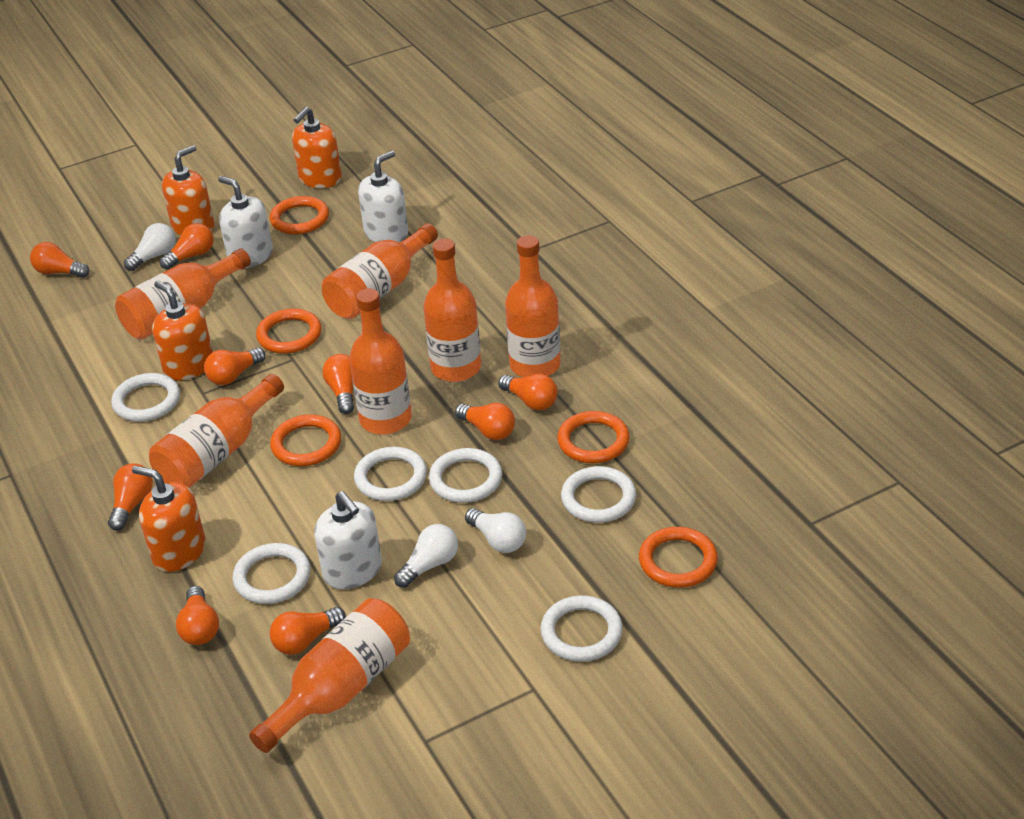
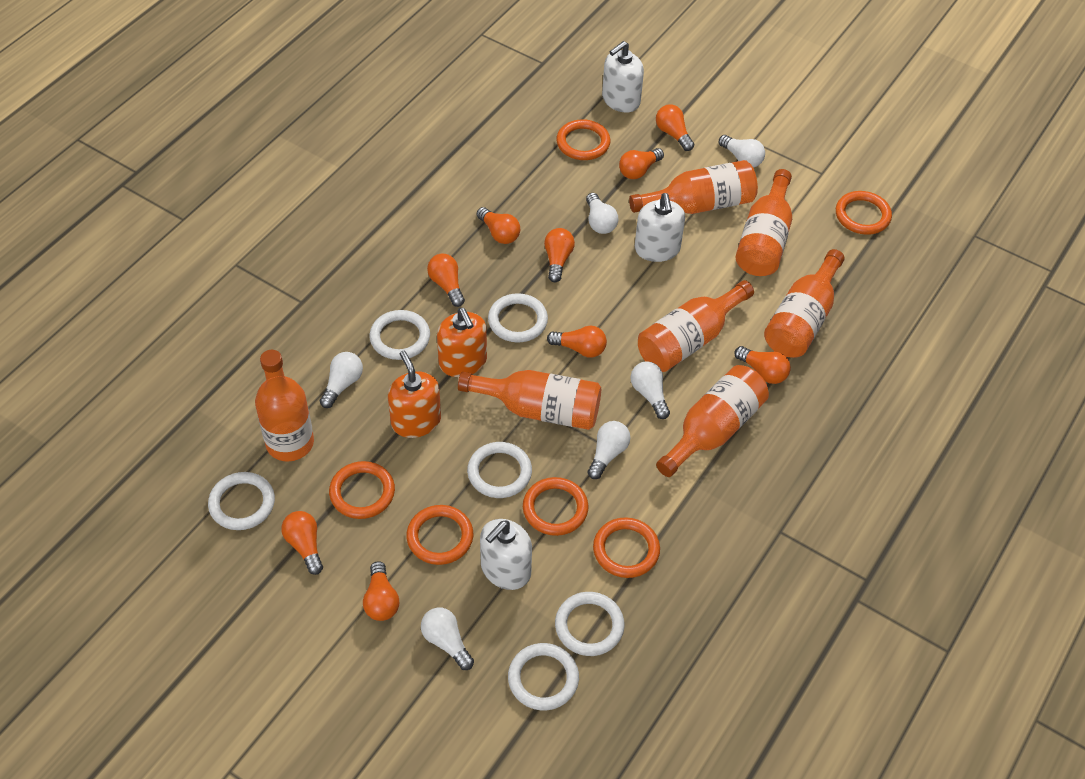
orange ring: [256,309,321,354] [270,196,329,234] [270,414,341,466] [557,411,630,463] [639,527,718,588] = 5 -> [329,461,395,519] [406,505,473,565] [523,477,589,536] [556,119,610,160] [593,517,660,578] [836,191,892,235] = 6
orange soap dispenser: [132,466,206,572] [152,281,213,381] [162,145,214,235] [292,107,342,188] = 4 -> [388,350,441,438] [437,308,487,377] = 2
white light bulb: [124,223,176,271] [394,524,458,588] [465,508,526,553] = 3 -> [320,352,363,408] [421,607,474,670] [586,193,618,234] [587,421,631,479] [631,361,670,419] [719,135,765,168] = 6

